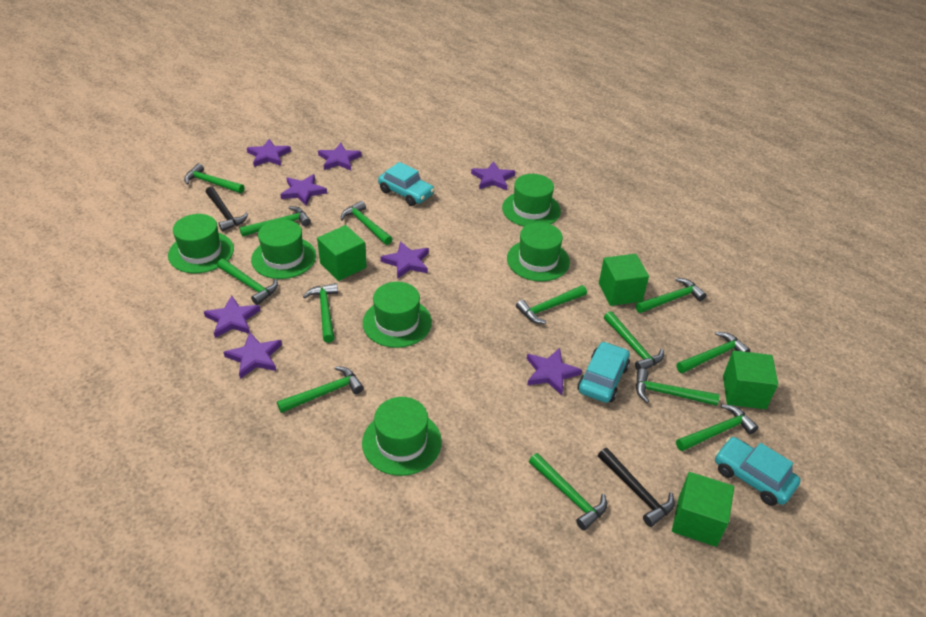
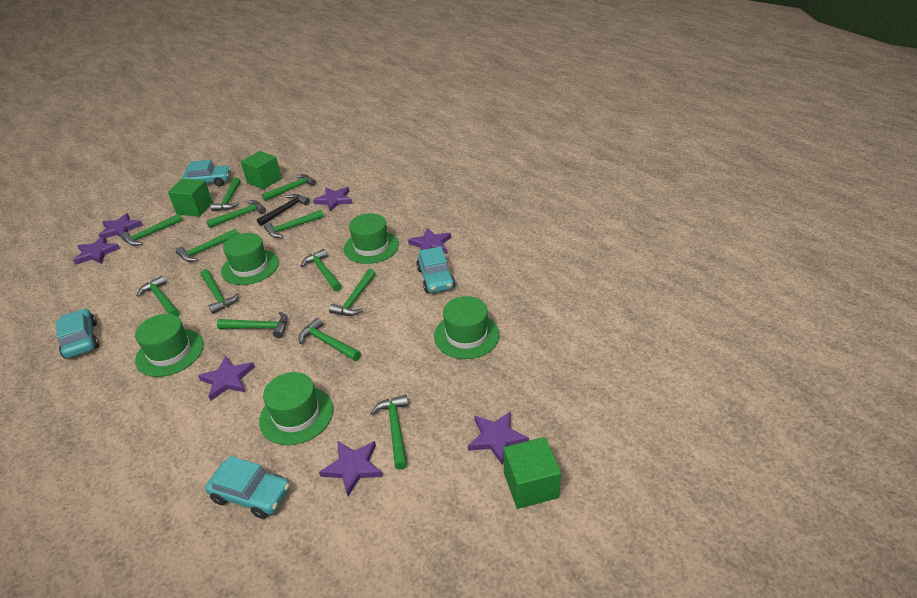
black hammer: [206,187,248,231] [598,448,675,527] = 2 -> [257,194,310,226] = 1
green cube: [317,225,367,281] [599,254,649,306] [672,472,734,547] [723,351,778,409] = 4 -> [168,178,213,217] [241,151,282,190] [504,437,561,509] = 3
green hat: [168,214,234,273] [251,219,316,279] [362,397,442,476] [363,282,432,348] [502,174,561,227] [507,222,570,281] = 6 -> [135,314,204,377] [221,233,279,285] [259,372,333,445] [344,213,399,264] [434,296,500,359] = 5
purple star: [204,296,260,338] [223,332,282,379] [247,139,291,167] [280,174,327,206] [318,143,362,170] [380,241,429,279] [471,161,515,191] [527,348,582,395] = 8 -> [73,236,120,265] [99,213,143,238] [198,356,255,401] [313,187,353,212] [319,441,383,496] [408,228,451,254] [468,411,529,465] = 7
turquoise car: [378,162,435,206] [577,341,630,403] [715,437,801,506] = 3 -> [56,309,99,359] [182,160,231,186] [205,456,290,519] [416,247,455,293] = 4

